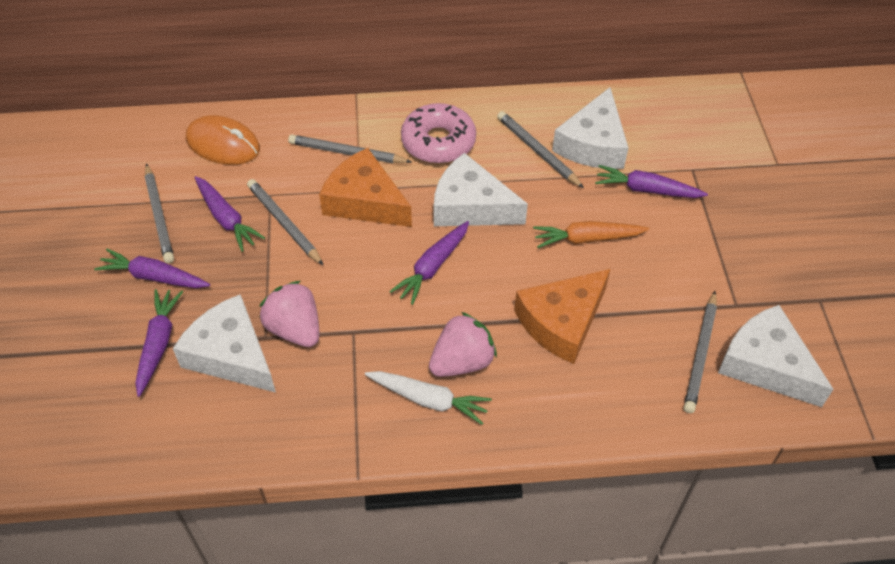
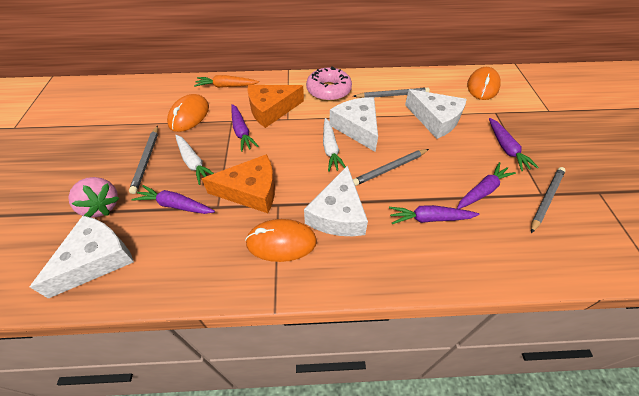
grey pencil: [145,164,174,263] [247,179,324,266] [288,134,411,163] [497,111,584,188] [684,291,717,413] = 5 -> [129,126,158,194] [353,87,430,98] [353,149,429,186] [531,167,566,233] = 4
orange mouse: [186,115,260,165] = 1 -> [167,94,209,132] [245,219,317,262] [467,67,501,100] = 3
pink strawberry: [259,281,319,347] [429,312,497,377] = 2 -> [68,177,120,218] = 1
white carrot: [365,371,492,425] = 1 -> [175,135,214,185] [323,118,346,172] = 2

